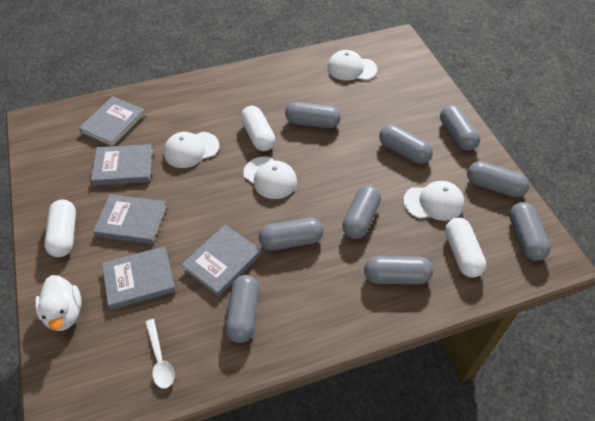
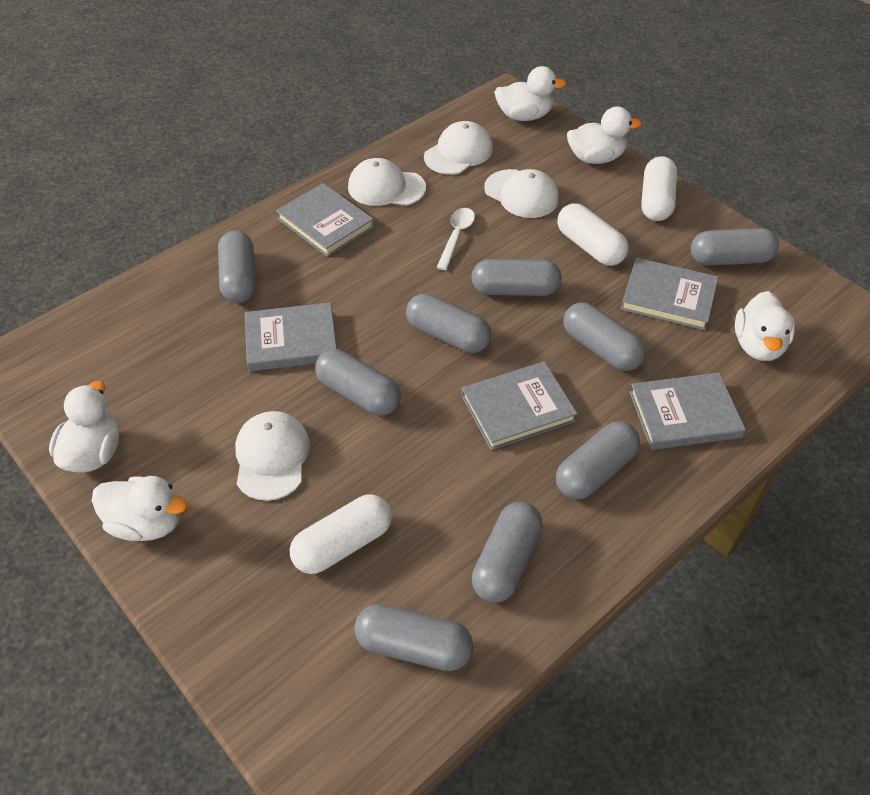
white duck: [35,275,82,331] = 1 -> [49,381,119,473] [92,476,187,541] [494,66,566,121] [567,107,642,164] [735,291,795,361] = 5

